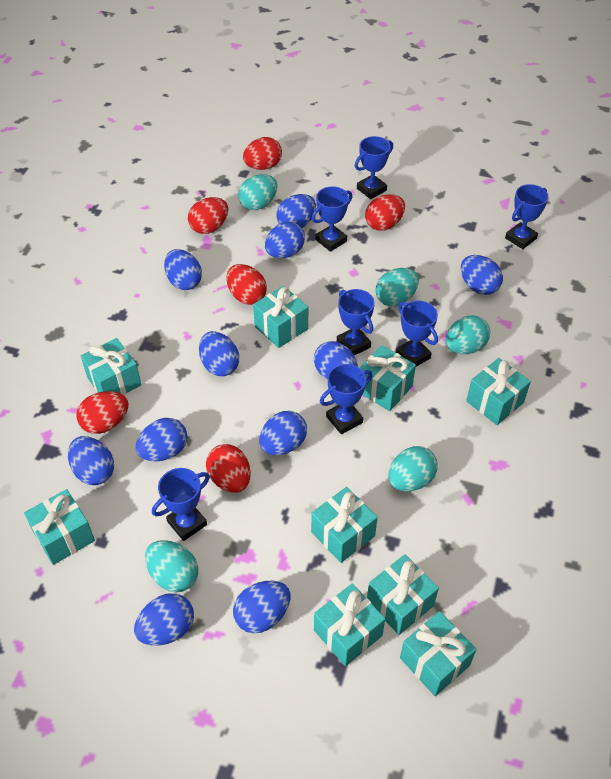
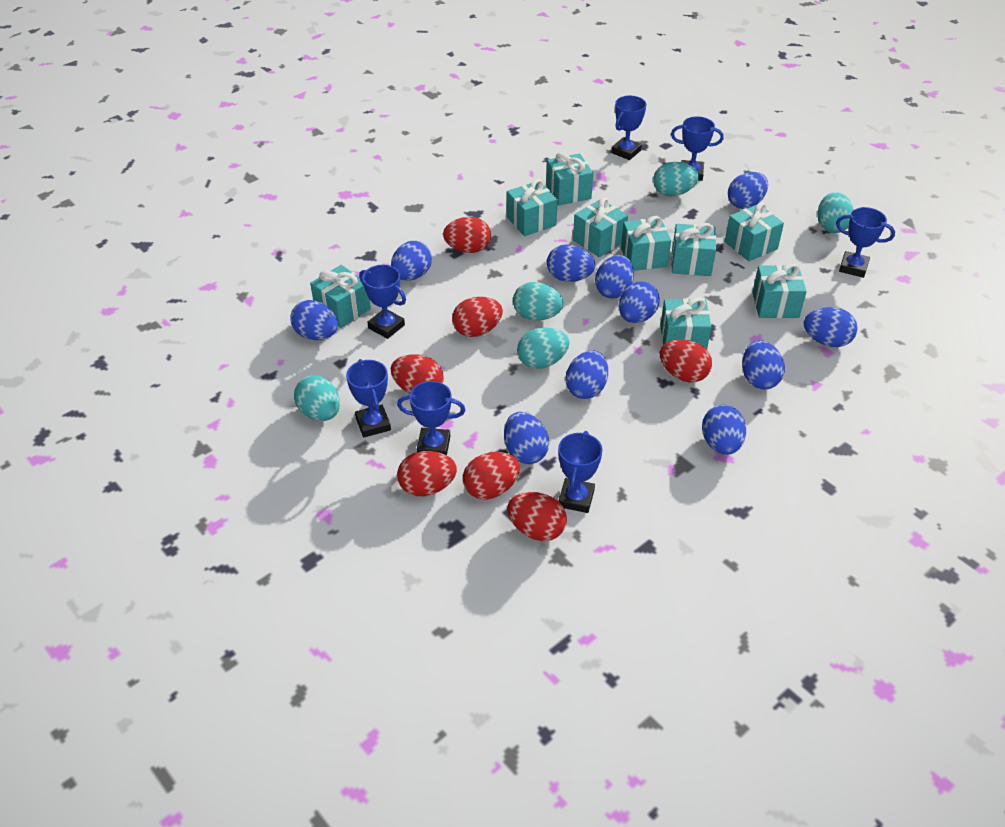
red egg: [77,391,128,434] [188,197,228,234] [206,444,251,493] [227,264,267,305] [243,137,282,170] [365,194,405,231] = 6 -> [391,354,444,394] [397,451,457,496] [443,217,491,253] [452,297,503,337] [463,452,520,500] [507,492,567,541] [660,340,712,383] = 7

